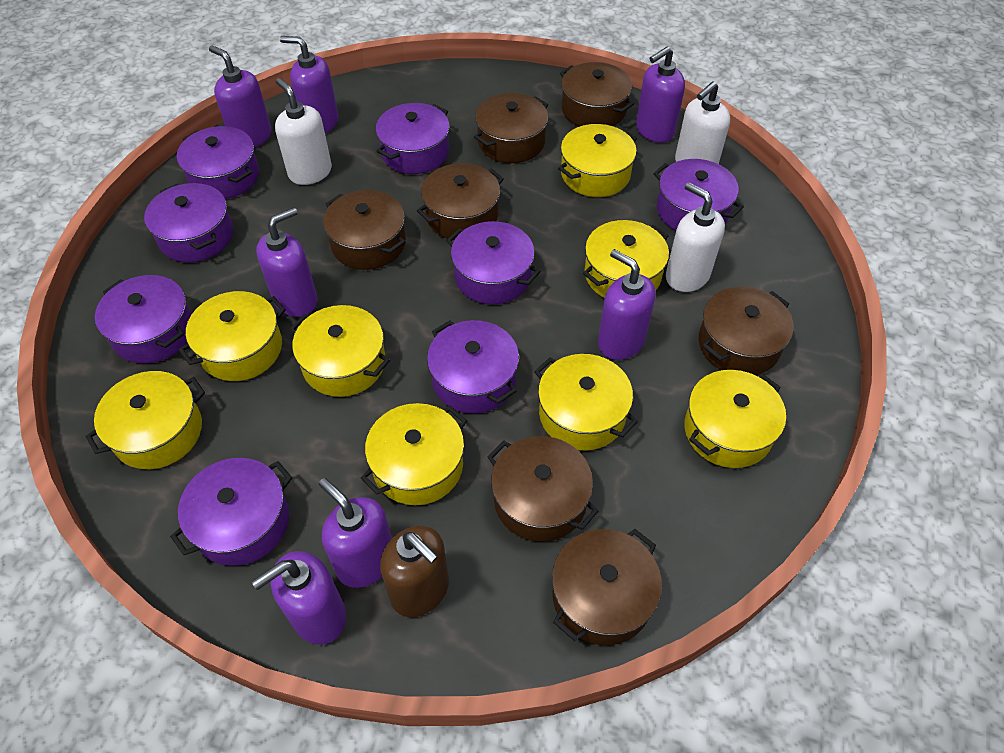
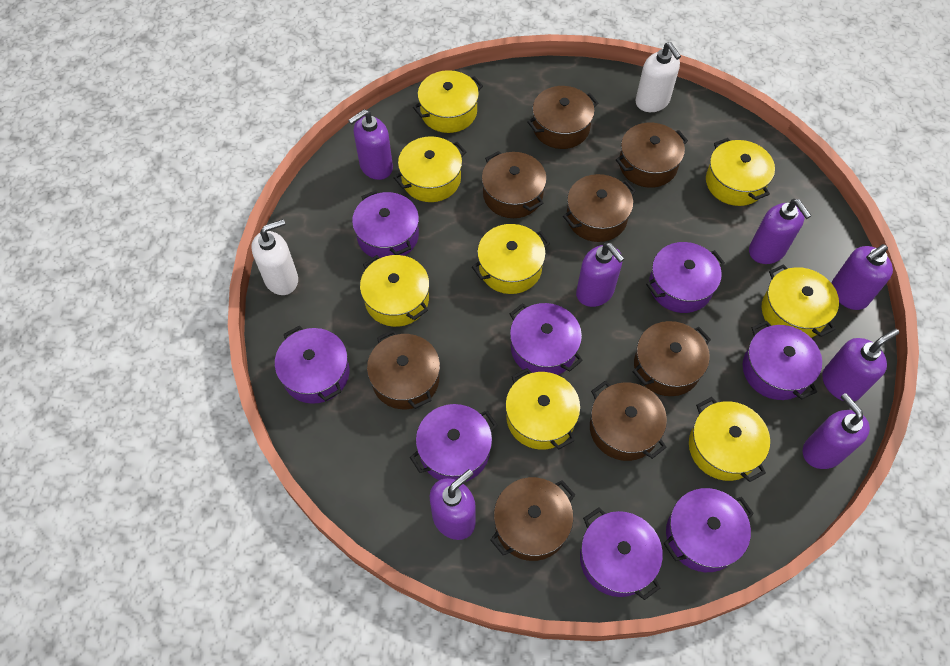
brown pot: [323,190,406,270] [417,163,504,240] [474,93,548,163] [488,436,599,542] [552,529,662,645] [560,62,634,127] [699,287,794,375] = 7 -> [367,330,440,409] [482,151,547,218] [490,477,575,561] [527,86,598,149] [563,174,636,242] [590,381,667,461] [616,123,688,188] [633,321,711,396] = 8
brown soap dispenser: [380,526,449,617] = 1 -> none = 0
white soap dispenser: [275,78,332,185] [666,182,725,292] [675,81,730,164] = 3 -> [251,219,298,295] [636,42,681,112] = 2

